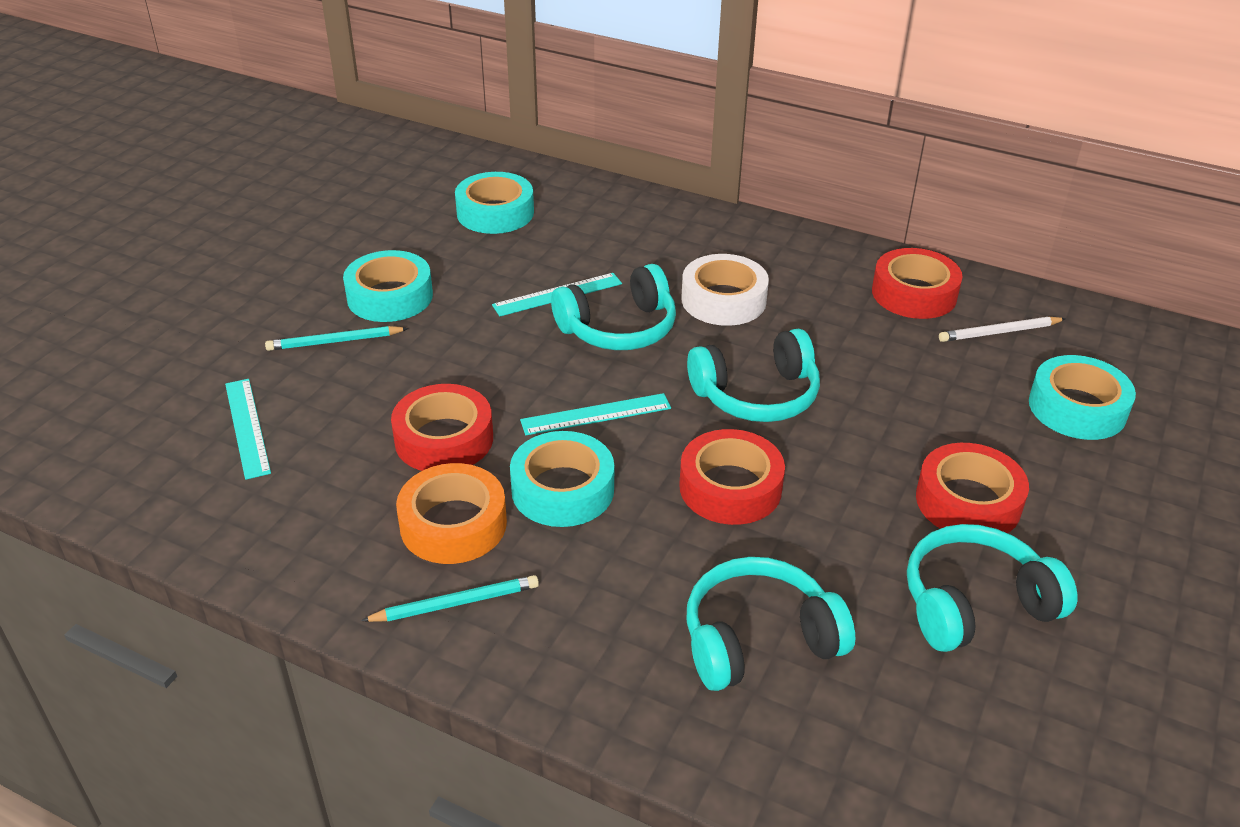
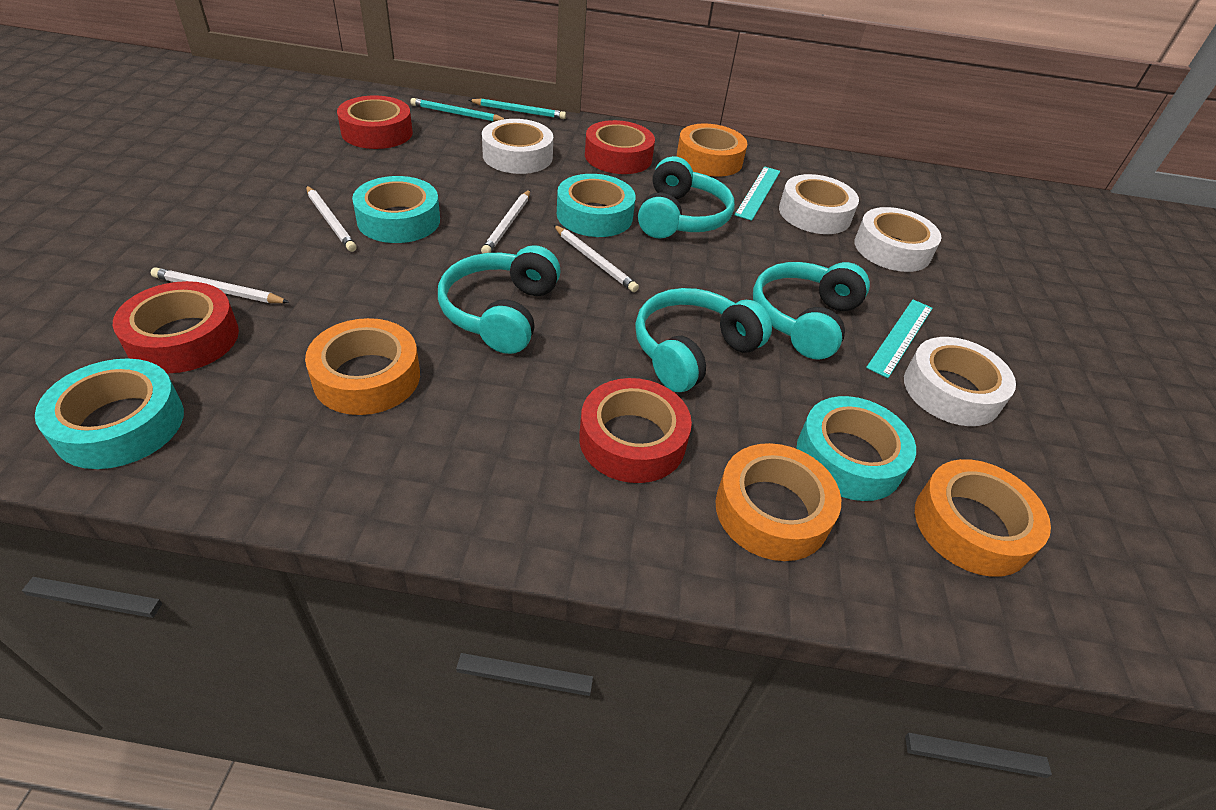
orange tape: [396,463,507,564] = 1 -> [305,318,420,415] [677,124,747,176] [715,443,841,561] [915,459,1051,577] = 4
turquoise ruler: [225,379,271,480] [492,273,622,316] [520,393,671,435] = 3 -> [735,166,780,221] [866,300,933,378] = 2
white pencil: [939,317,1066,342] = 1 -> [151,267,290,303] [306,186,357,252] [481,190,530,254] [554,225,639,292] = 4
white tape: [681,254,769,326] = 1 -> [482,119,553,174] [779,174,859,234] [854,207,942,272] [904,337,1016,426] = 4

